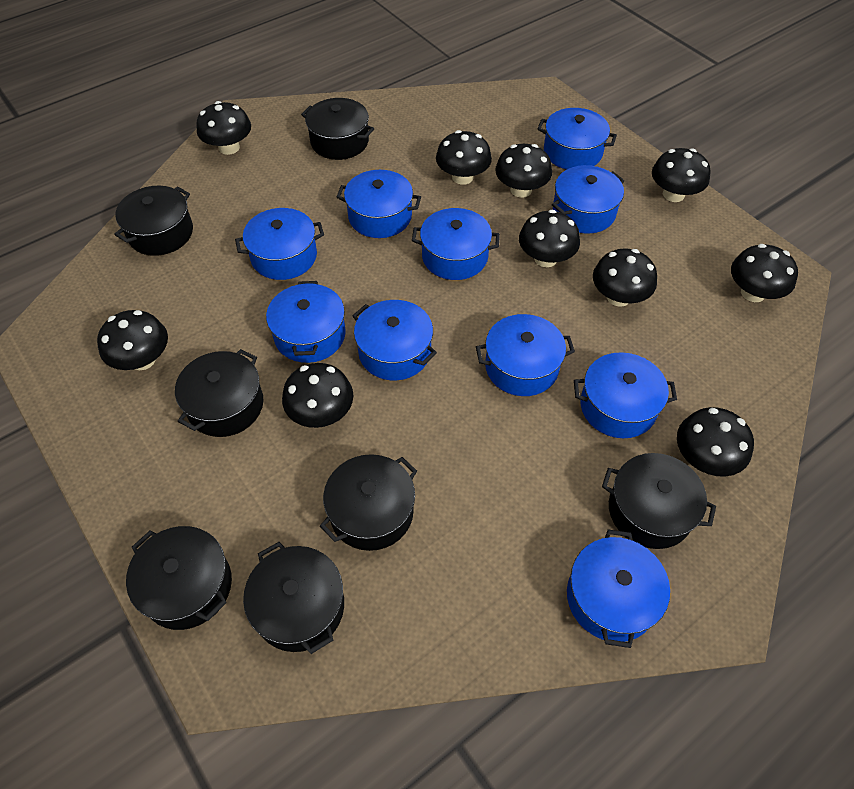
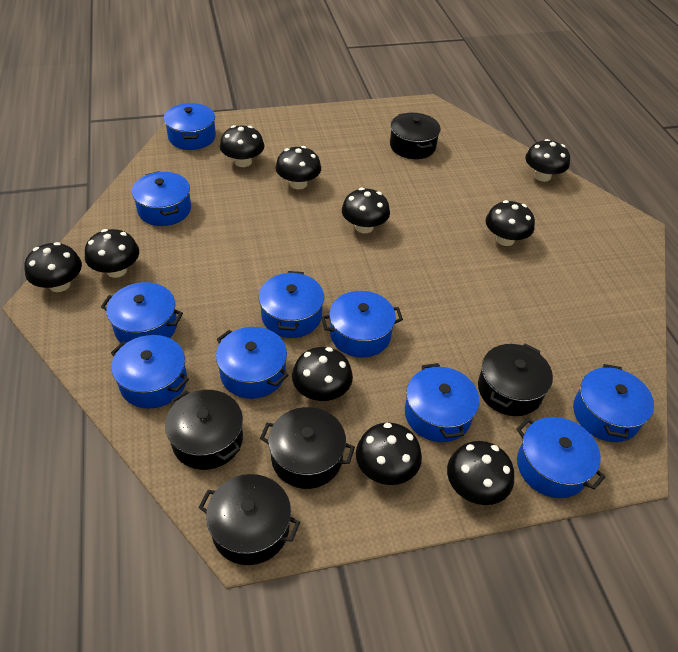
black pot: [114,186,193,256] [126,526,232,630] [175,349,264,437] [243,542,344,654] [301,98,374,160] [320,454,417,551] [602,453,716,549] = 7 -> [165,390,243,470] [198,474,300,565] [260,407,355,489] [390,113,441,159] [478,344,553,416] = 5

